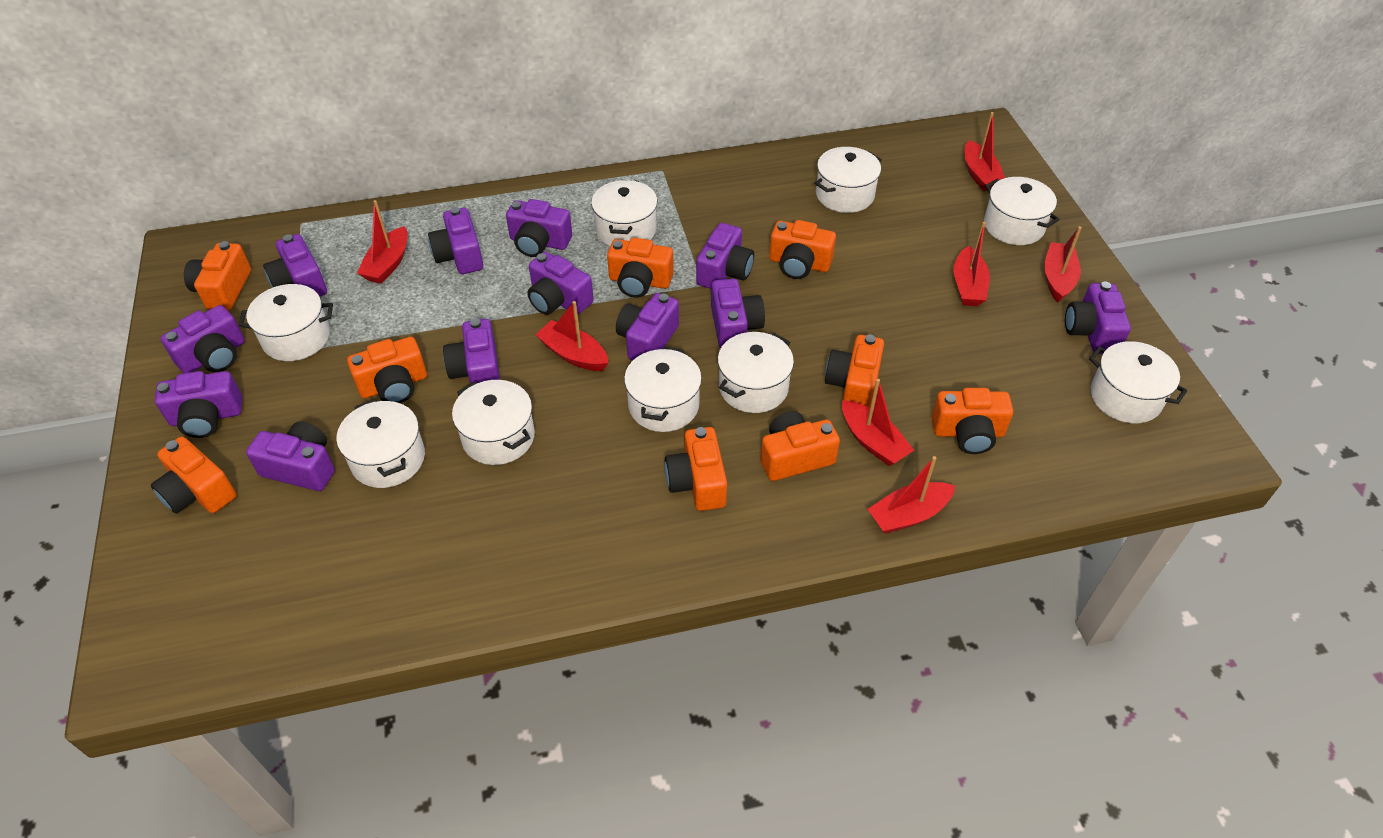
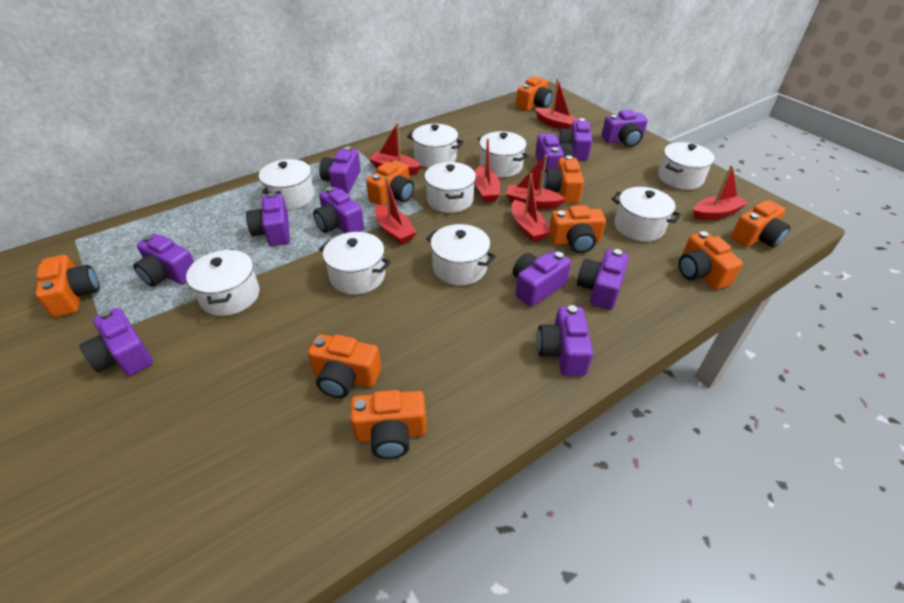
purple camera: [155,371,242,438] [161,305,245,373] [246,421,335,491] [263,234,327,297] [428,207,483,274] [443,318,500,384] [506,199,572,257] [527,252,594,315] [616,293,679,360] [696,223,754,289] [711,279,765,349] [1065,281,1131,354] = 12 -> [79,308,153,376] [133,234,194,287] [246,192,290,246] [313,187,364,233] [319,146,361,193] [513,251,571,307] [535,134,574,171] [537,305,593,376] [558,118,592,161] [577,249,629,310] [602,110,648,147] = 11

